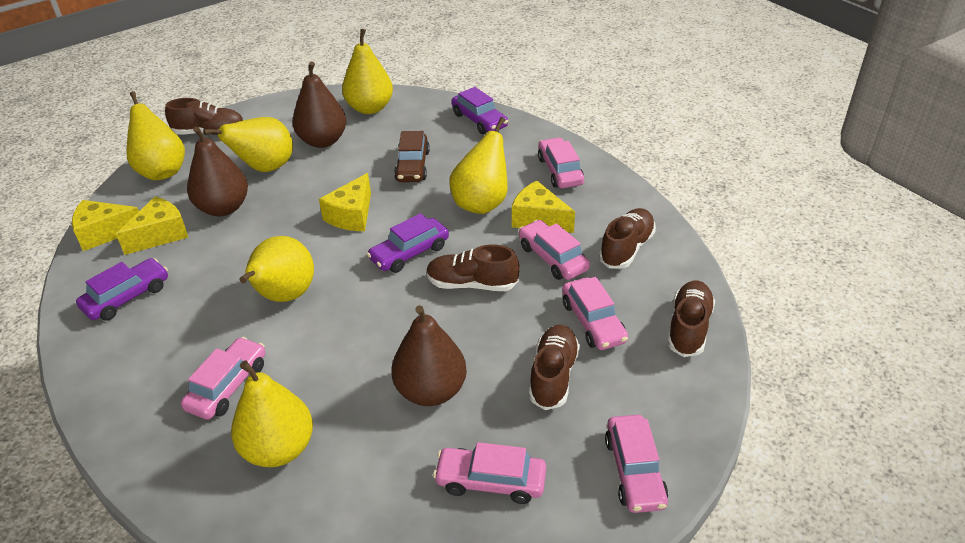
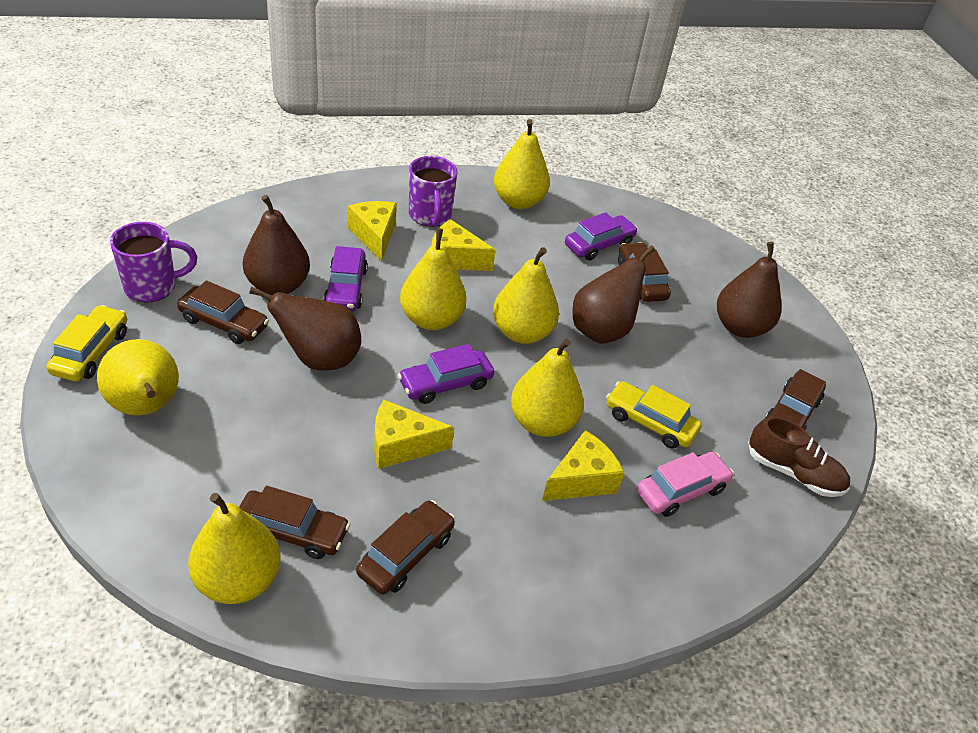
brown car: [394,131,430,182] = 1 -> [177,281,269,344] [239,486,350,559] [356,500,455,595] [618,242,671,302] [765,369,826,431] = 5
brown pear: [187,127,248,216] [292,61,346,148] [391,305,467,406] = 3 -> [243,195,310,295] [249,287,361,371] [572,245,655,344] [717,241,782,338] = 4
brown shoe: [165,98,243,135] [426,245,520,291] [529,325,580,410] [599,208,656,269] [667,281,715,357] = 5 -> [748,416,850,497] = 1
pink car: [181,337,265,420] [433,442,546,504] [519,220,590,280] [538,137,584,188] [562,277,628,350] [605,415,668,513] = 6 -> [637,452,734,517] = 1
purple mug: none = 0 -> [110,222,197,302] [409,156,457,227] = 2
yellow car: none = 0 -> [46,305,127,382] [606,381,701,449] = 2

